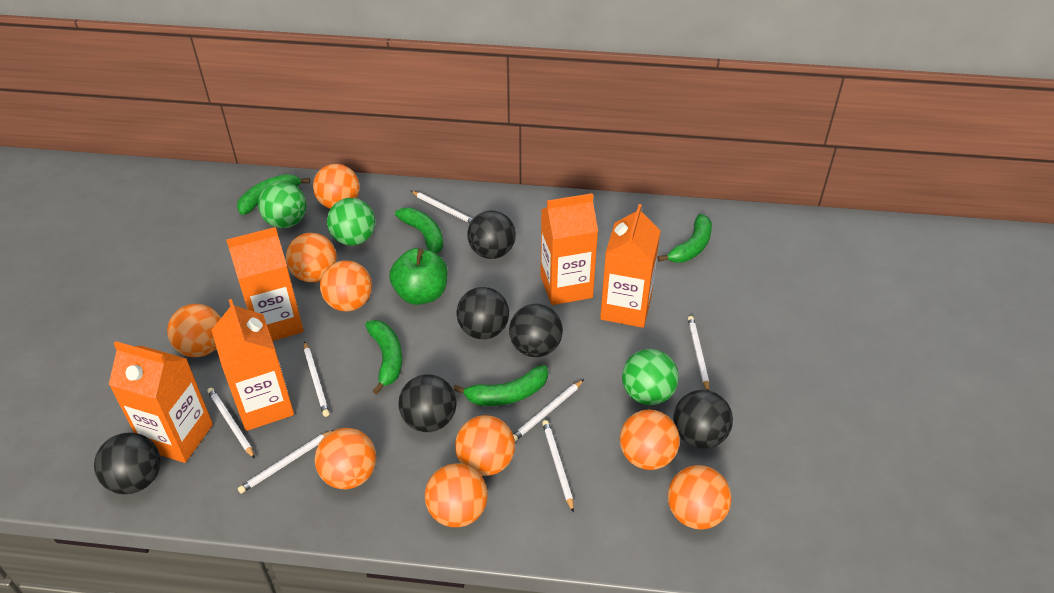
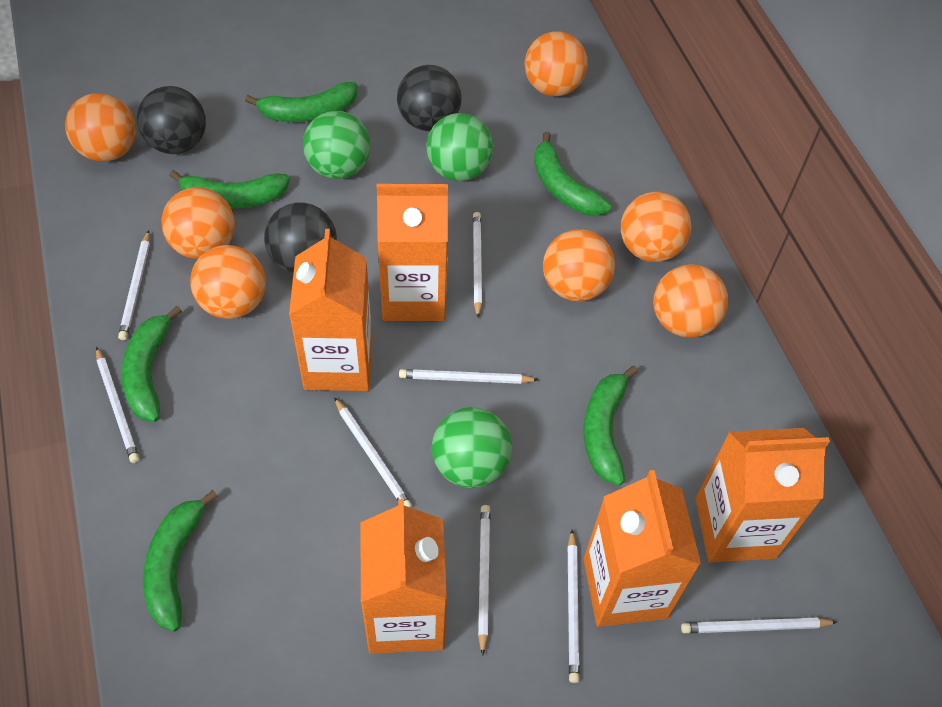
black ball: [94,432,161,494] [398,374,457,432] [457,287,509,339] [467,211,516,259] [509,304,563,357] [673,390,733,449] = 6 -> [137,86,206,154] [264,202,337,273] [397,65,462,131] = 3
green apple: [389,248,448,305] = 1 -> none = 0
green banana: [237,174,310,215] [365,320,402,394] [395,208,443,254] [453,365,548,406] [657,214,712,263] = 5 -> [121,306,182,422] [143,490,218,632] [169,170,290,209] [245,82,358,122] [534,131,611,216] [584,366,638,485] = 6
orange ball: [167,304,221,357] [286,233,337,282] [313,164,360,209] [315,428,376,489] [320,260,372,311] [425,463,488,527] [455,415,515,476] [620,409,680,470] [668,465,732,530] = 9 -> [65,93,136,161] [161,187,235,259] [190,245,266,319] [525,31,588,96] [543,229,615,302] [621,192,691,262] [653,264,728,338] = 7
white pencil: [207,388,255,459] [238,430,334,493] [304,341,330,417] [411,191,473,223] [513,379,584,441] [542,420,574,513] [688,316,709,390] = 7 -> [96,347,139,463] [118,230,150,340] [334,397,412,508] [399,369,539,384] [473,212,482,318] [478,505,490,656] [567,530,580,683] [681,617,837,633] = 8

